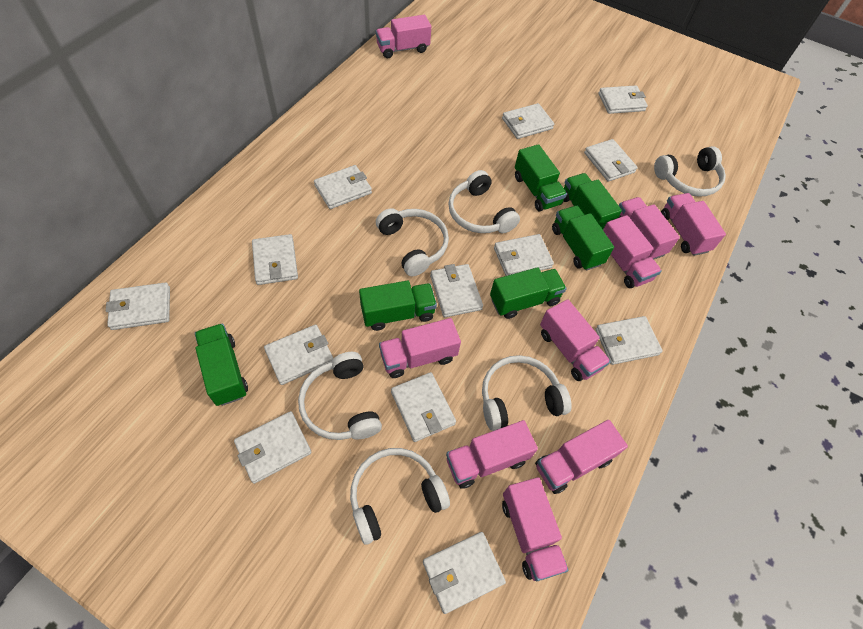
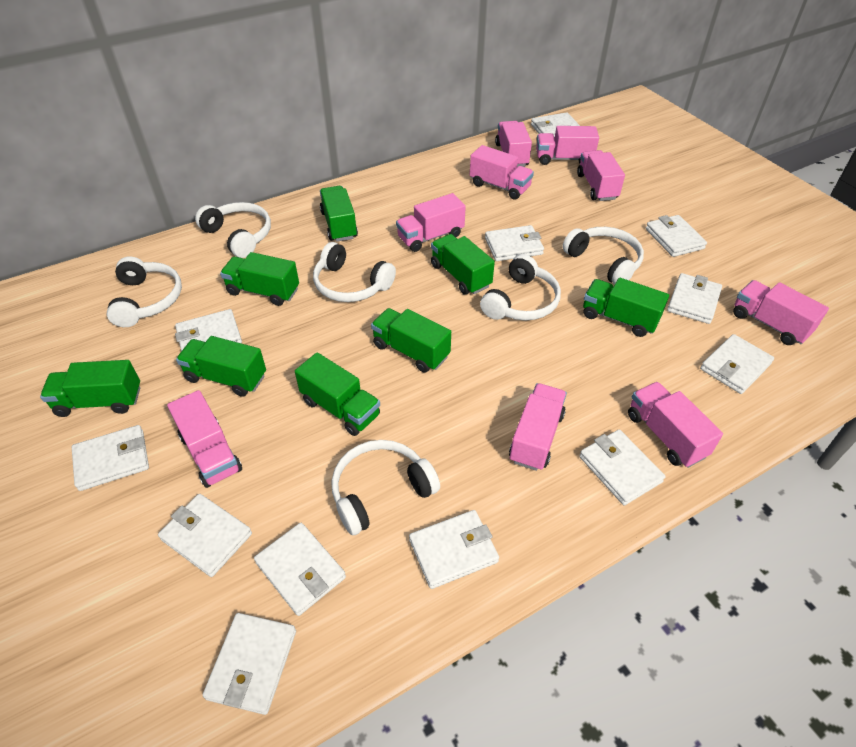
green truck: [195,323,248,406] [359,281,437,331] [490,267,566,319] [515,144,567,212] [552,206,614,271] [563,173,622,230] = 6 -> [40,360,140,417] [176,336,266,397] [220,252,299,306] [295,352,380,436] [320,186,358,242] [371,308,451,372] [431,234,495,295] [583,278,669,337] = 8
white wallet: [106,282,170,330] [234,411,312,484] [252,234,298,285] [264,325,333,385] [314,165,372,209] [391,372,456,442] [423,532,506,614] [430,264,483,317] [494,234,554,276] [502,103,554,139] [584,139,638,182] [596,316,663,365] [599,85,648,114] = 13 -> [72,425,149,491] [158,494,252,577] [175,309,242,351] [203,613,296,715] [254,523,346,616] [409,510,499,589] [485,225,544,261] [531,112,580,138] [579,430,665,505] [646,215,707,257] [667,273,722,324] [700,334,774,394] = 12

